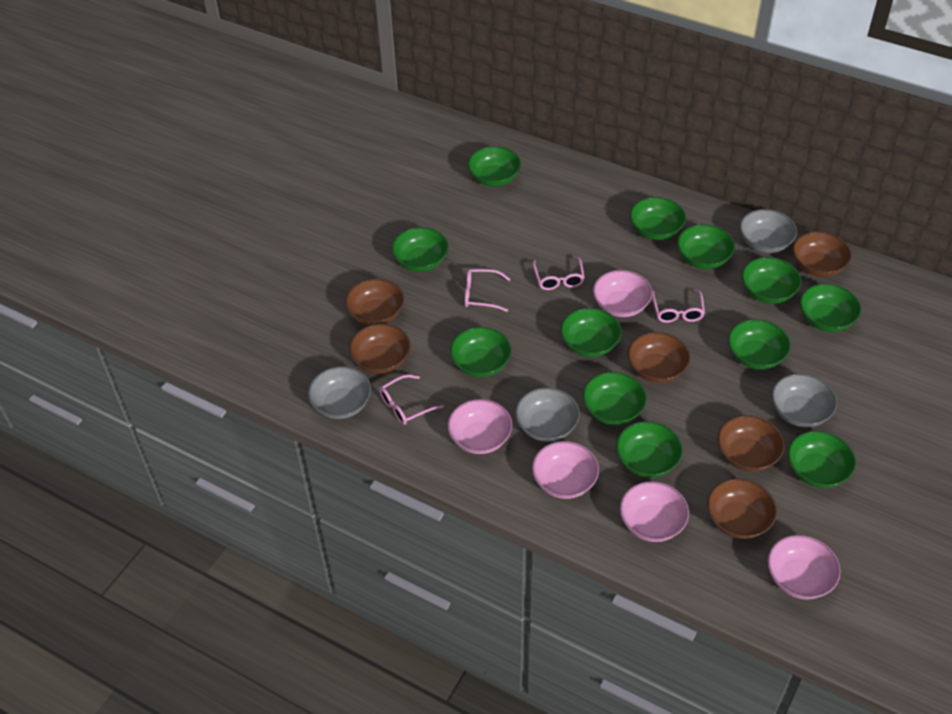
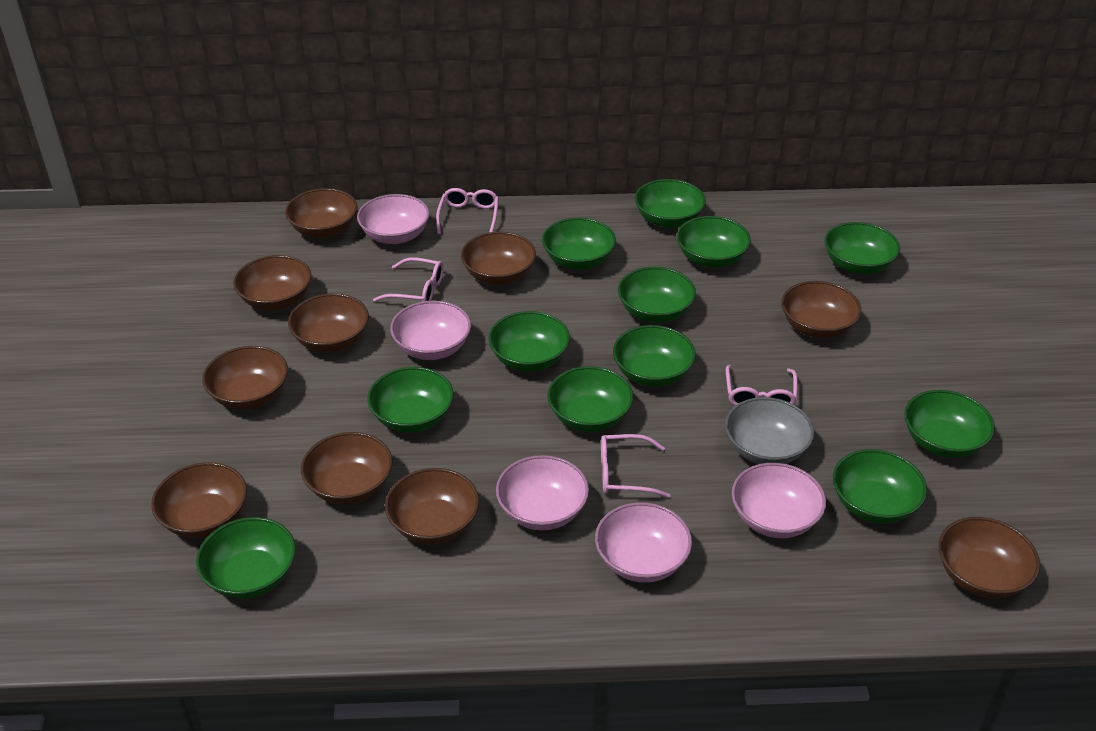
brown bowl: [345,279,404,326] [349,324,411,374] [628,332,690,383] [707,478,777,539] [717,415,785,472] [792,232,852,277] = 6 -> [151,462,247,538] [202,346,288,410] [233,255,312,311] [285,188,358,238] [288,293,369,352] [301,432,393,505] [385,468,479,544] [461,232,536,285] [781,281,862,338] [938,517,1040,598] = 10
grey bowl: [308,366,371,419] [515,387,580,442] [740,209,797,253] [772,374,837,427] = 4 -> [725,397,814,464] = 1

